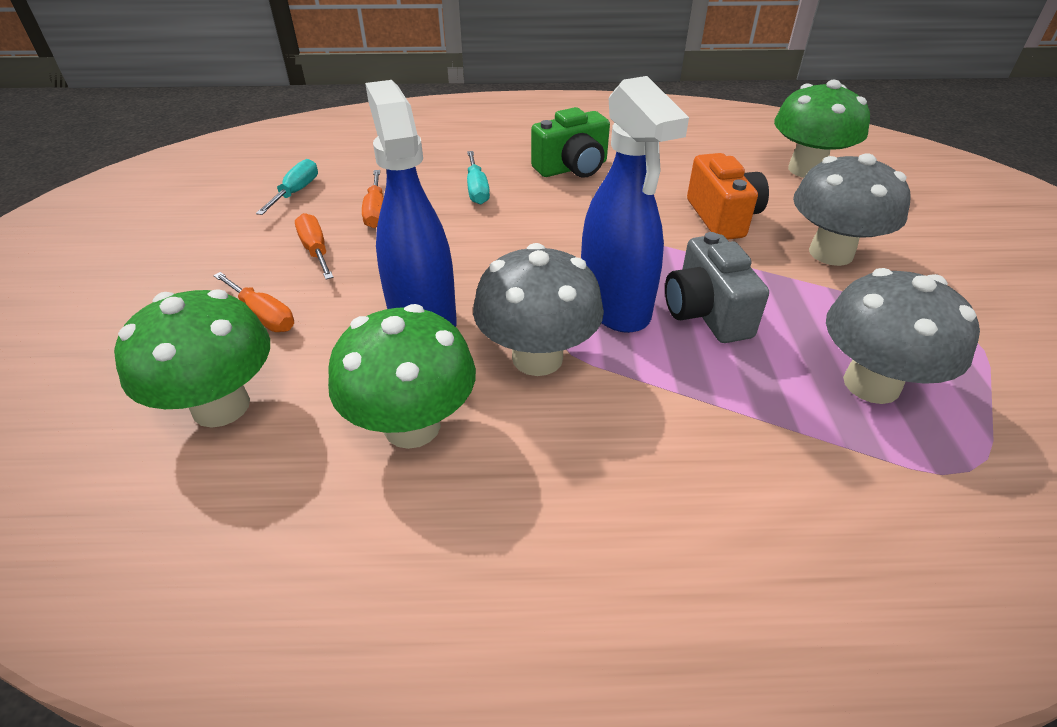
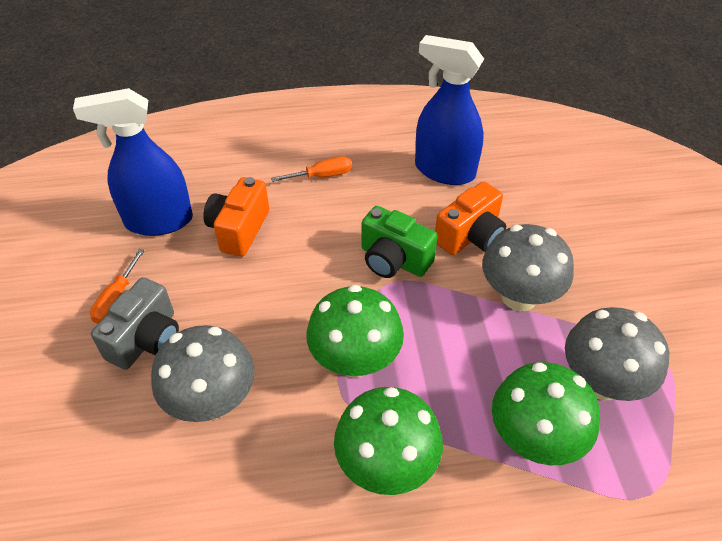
orange camera: [687,153,769,240] = 1 -> [203,177,269,257] [435,181,506,255] = 2
orange screwdriver: [213,272,294,332] [295,213,334,280] [362,170,384,228] = 3 -> [90,249,145,324] [271,156,352,182] = 2
turquoise screwdriver: [256,159,318,215] [467,151,490,204] = 2 -> none = 0

